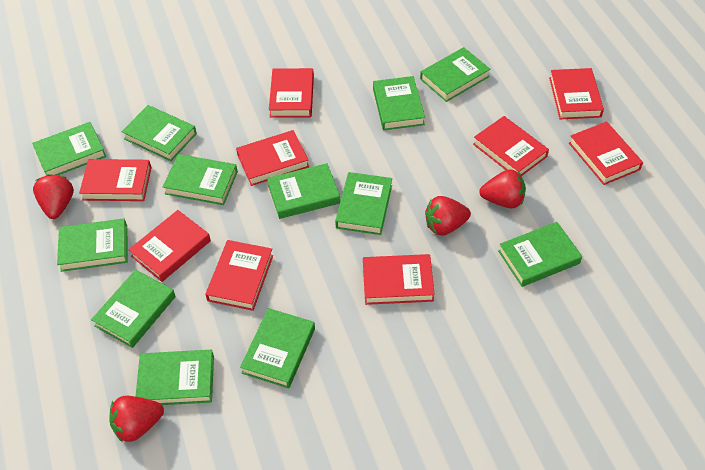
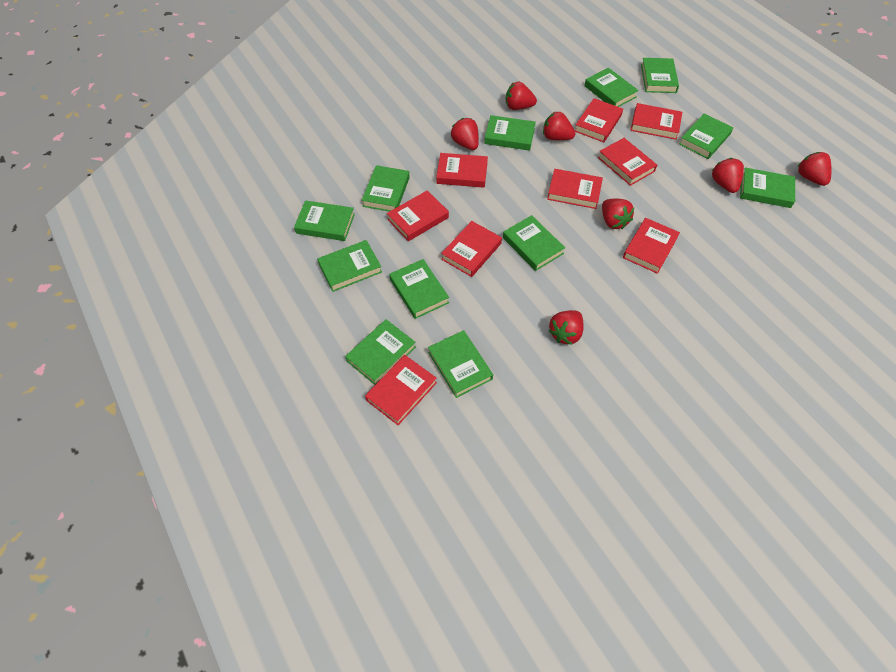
red strawberry: [33,174,74,219] [109,396,164,442] [425,196,471,236] [479,169,526,208] = 4 -> [451,118,479,150] [506,82,537,110] [543,111,575,140] [548,310,584,345] [602,199,634,229] [712,158,744,193] [798,152,831,186] = 7

